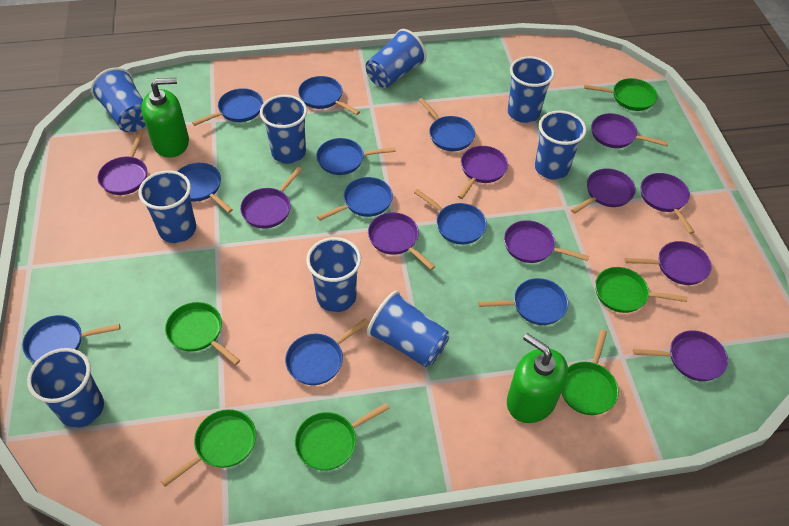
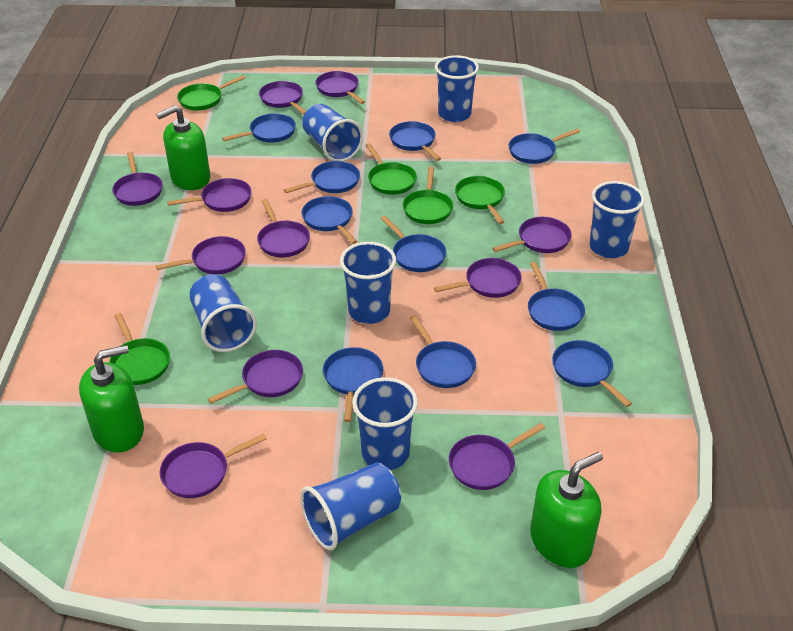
blue cup: [27,348,104,428] [91,67,146,132] [138,170,196,243] [260,95,307,164] [306,237,361,312] [366,29,427,88] [367,291,449,367] [508,56,555,123] [535,111,587,180] = 9 -> [189,274,257,352] [300,462,401,551] [302,104,363,161] [340,242,396,324] [352,377,418,470] [435,55,479,122] [590,181,645,258] = 7
green pan: [161,409,256,487] [165,302,240,365] [295,403,390,471] [561,329,619,415] [584,78,658,111] [595,267,687,313] = 6 -> [109,313,170,385] [177,75,245,110] [365,143,417,195] [403,167,453,224] [455,176,505,224] = 5
green soap dispenser: [141,78,189,158] [507,333,568,423] = 2 -> [79,345,144,453] [156,105,210,190] [530,452,603,568] = 3
purple pan: [97,131,147,195] [240,167,302,228] [368,212,435,270] [458,146,508,199] [504,220,589,263] [571,168,636,214] [591,113,669,148] [624,241,711,285] [633,330,728,381] [641,173,695,234] = 10 -> [112,152,163,206] [156,236,246,274] [160,434,267,498] [167,178,252,212] [208,350,303,404] [257,199,310,257] [259,81,306,115] [315,71,365,104] [434,258,522,298] [449,423,545,490] [492,217,572,253] = 11

